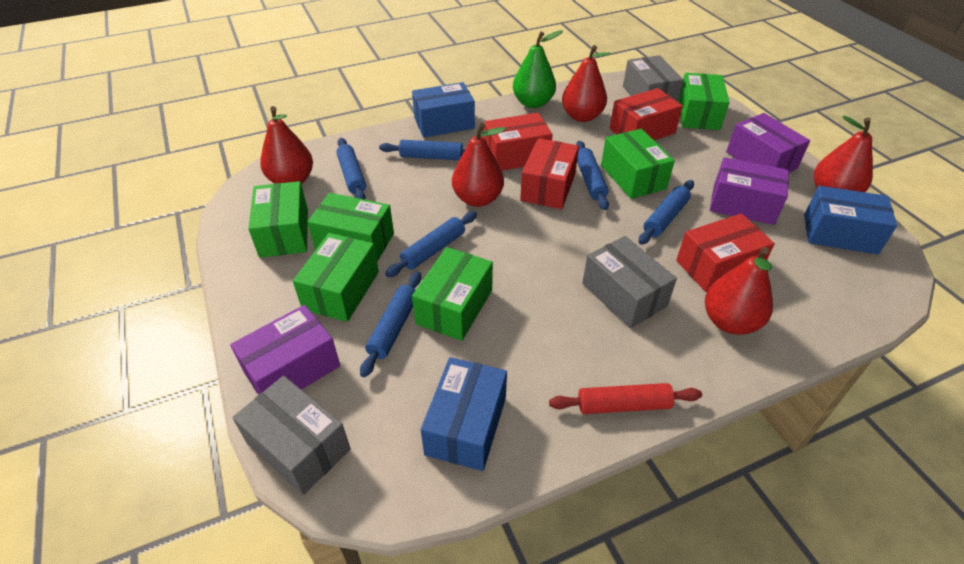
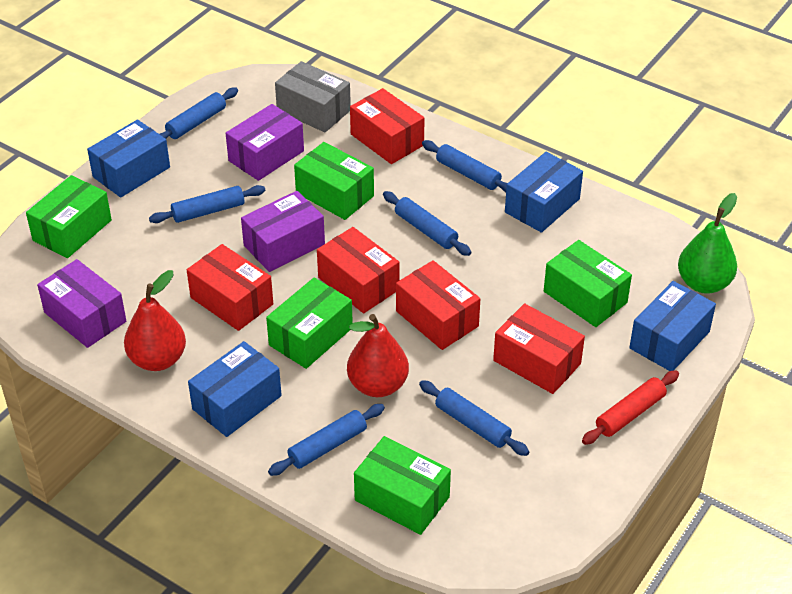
blue box: [412,82,475,138] [421,357,507,471] [804,186,897,255] = 3 -> [87,119,170,198] [188,341,282,437] [505,152,583,233] [629,281,716,371] = 4
green box: [248,181,308,258] [293,233,379,322] [307,193,394,262] [412,247,493,341] [601,129,675,199] [678,73,730,130] = 6 -> [26,175,112,258] [266,278,353,369] [294,142,374,220] [354,436,451,535] [544,240,632,327] = 5
grey box: [232,376,351,495] [582,236,677,328] [623,55,684,102] = 3 -> [275,61,351,133] = 1
red box: [484,113,553,171] [520,138,579,209] [610,88,683,140] [676,213,775,292] = 4 -> [187,244,273,331] [317,227,399,313] [350,88,425,164] [396,260,480,350] [493,303,585,394] = 5
red pear: [260,106,313,184] [452,123,506,207] [562,45,611,122] [705,247,773,335] [814,116,873,192] = 5 -> [124,270,186,371] [347,314,409,397] = 2

